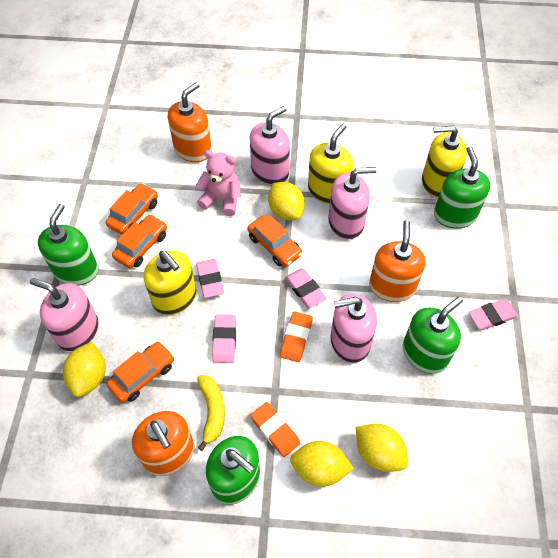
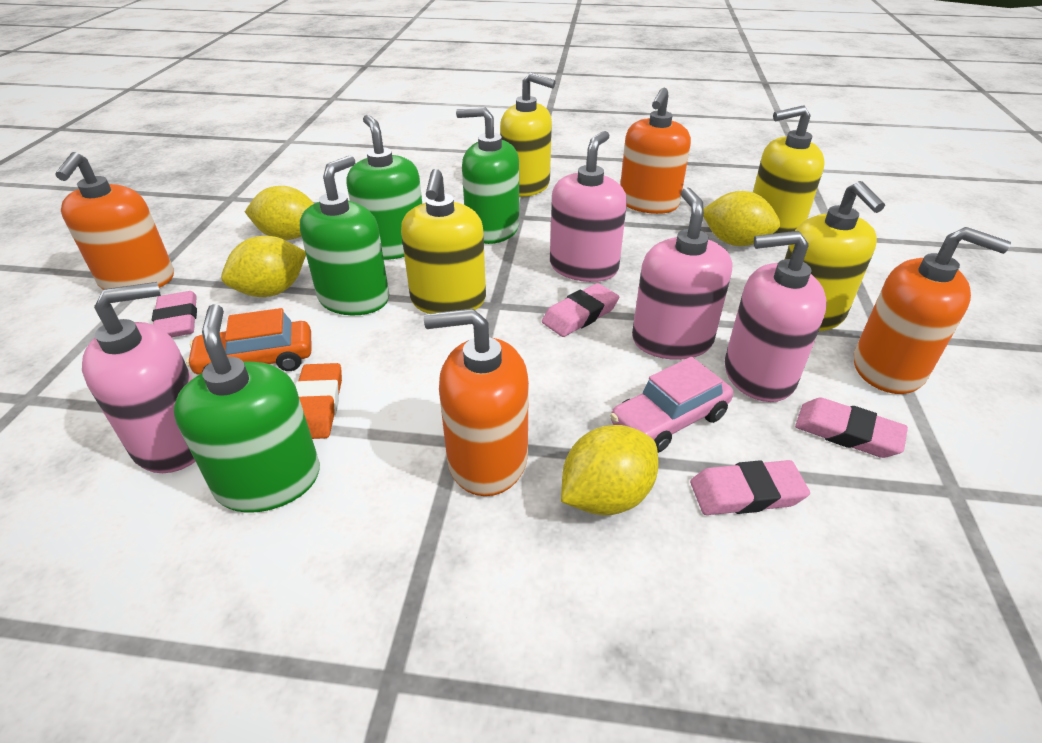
orange car: [106,183,158,235] [106,342,174,402] [112,214,167,268] [247,215,303,267] = 4 -> [186,308,311,375] = 1
orange eraser: [250,402,300,457] [280,311,313,362] = 2 -> [295,363,342,439] = 1
orange soap dispenser: [132,411,194,476] [168,82,212,162] [369,220,426,302] = 3 -> [55,152,174,289] [424,309,529,496] [620,88,691,214] [854,227,1011,394] = 4
pink car: none = 0 -> [610,357,733,453] = 1
pink teddy bear: [196,150,241,216] = 1 -> none = 0
yellow banana: [197,375,225,451] = 1 -> none = 0
yellow soap dispenser: [144,250,196,315] [308,124,353,204] [422,126,467,198] = 3 -> [401,169,486,314] [500,73,556,197] [753,105,825,234] [785,181,885,331] = 4

